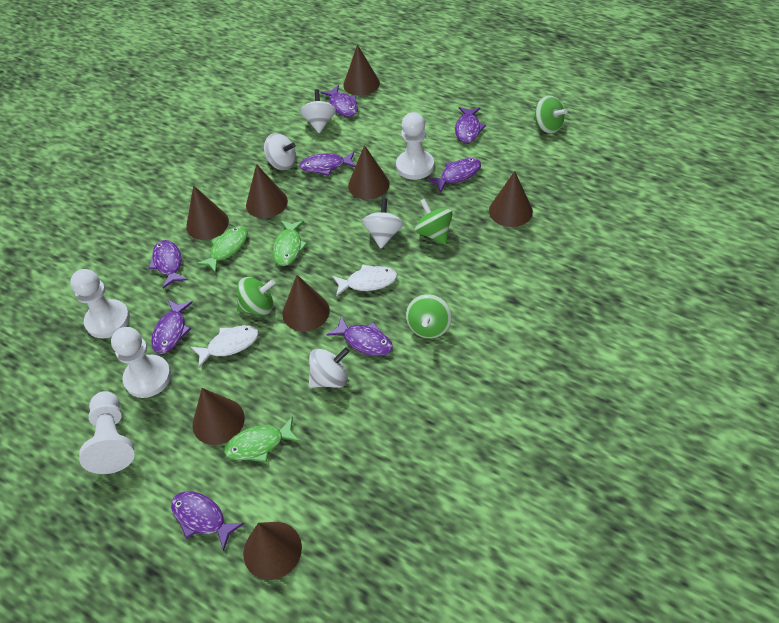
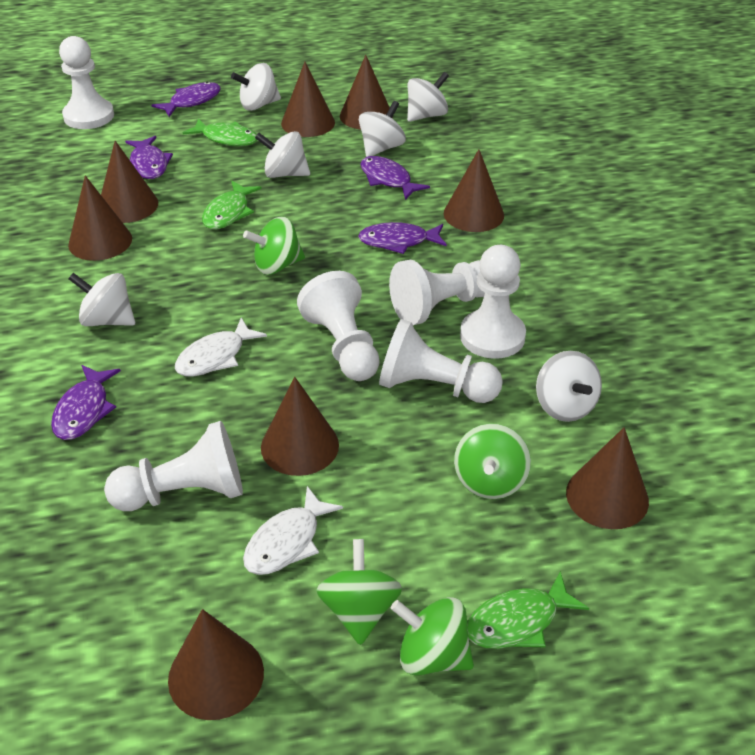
purple fish: [148,240,188,288] [151,300,193,354] [171,491,244,551] [299,152,355,176] [320,85,358,117] [326,316,393,356] [427,158,481,193] [455,107,486,143] = 8 -> [51,365,121,440] [125,136,173,179] [152,81,221,117] [358,222,447,254] [360,156,430,200] = 5
white pawn: [70,269,130,338] [79,391,135,474] [111,327,171,398] [396,112,434,180] = 4 -> [59,36,114,129] [104,421,243,511] [297,271,380,381] [379,319,503,403] [389,260,485,325] [460,245,526,359] = 6
white spinning top: [264,133,296,170] [300,89,336,133] [309,347,350,388] [362,198,404,248] = 4 -> [68,273,135,326] [231,63,281,111] [255,131,310,178] [359,101,406,157] [407,72,449,122] [536,351,602,422] = 6

